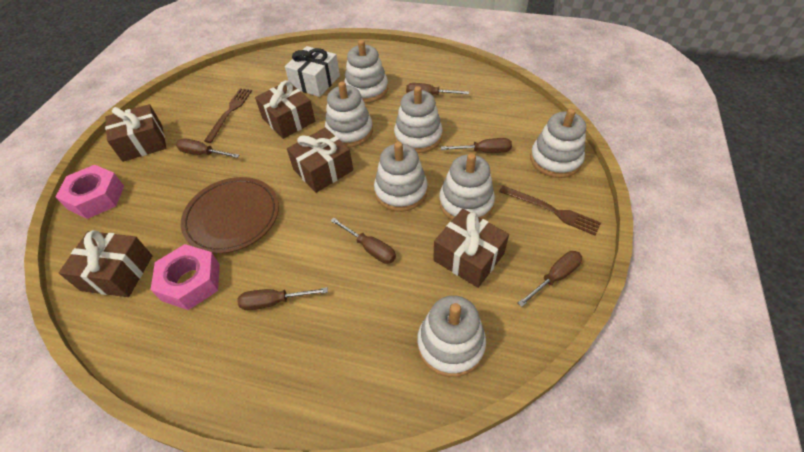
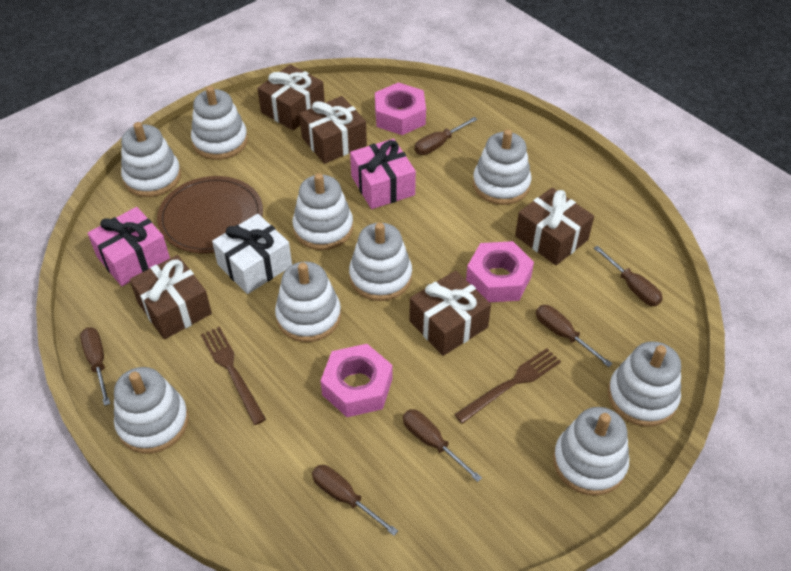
pink gift: none = 0 -> [88,207,170,286] [350,138,416,209] = 2
pink nut: [56,165,124,219] [151,244,220,310] = 2 -> [321,344,392,417] [375,82,426,135] [466,241,534,302] = 3
white stacking toy: [325,82,373,148] [344,40,388,103] [374,142,428,212] [394,86,442,153] [417,295,486,377] [439,153,495,220] [530,108,586,178] = 7 -> [114,367,189,453] [121,122,181,197] [191,86,248,160] [275,262,341,342] [292,173,353,250] [349,222,412,301] [473,129,531,205] [553,407,629,496] [608,341,681,427] = 9

